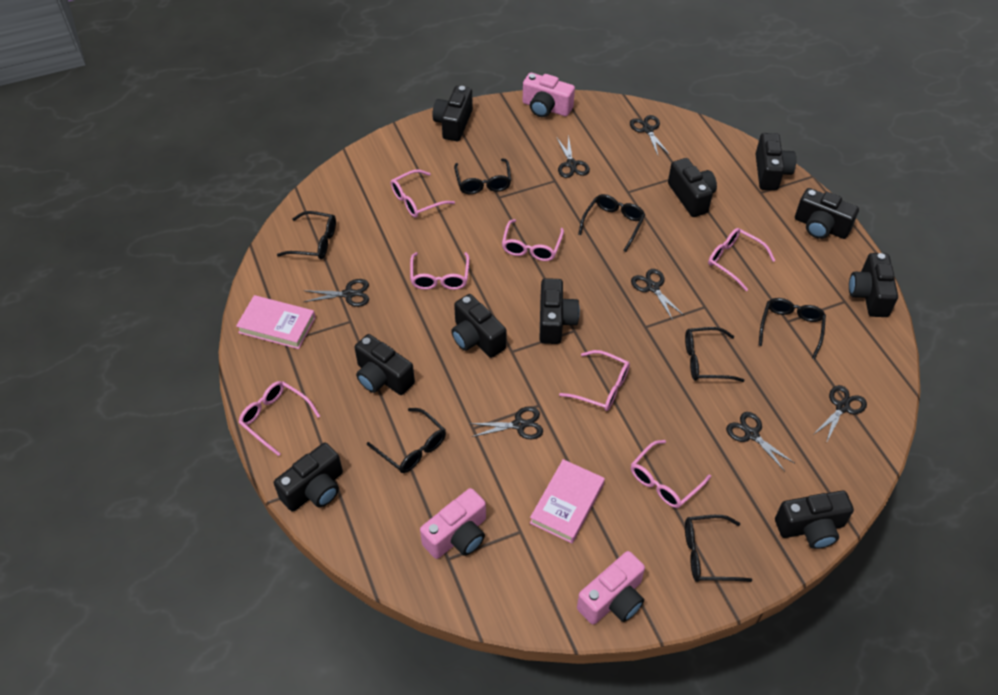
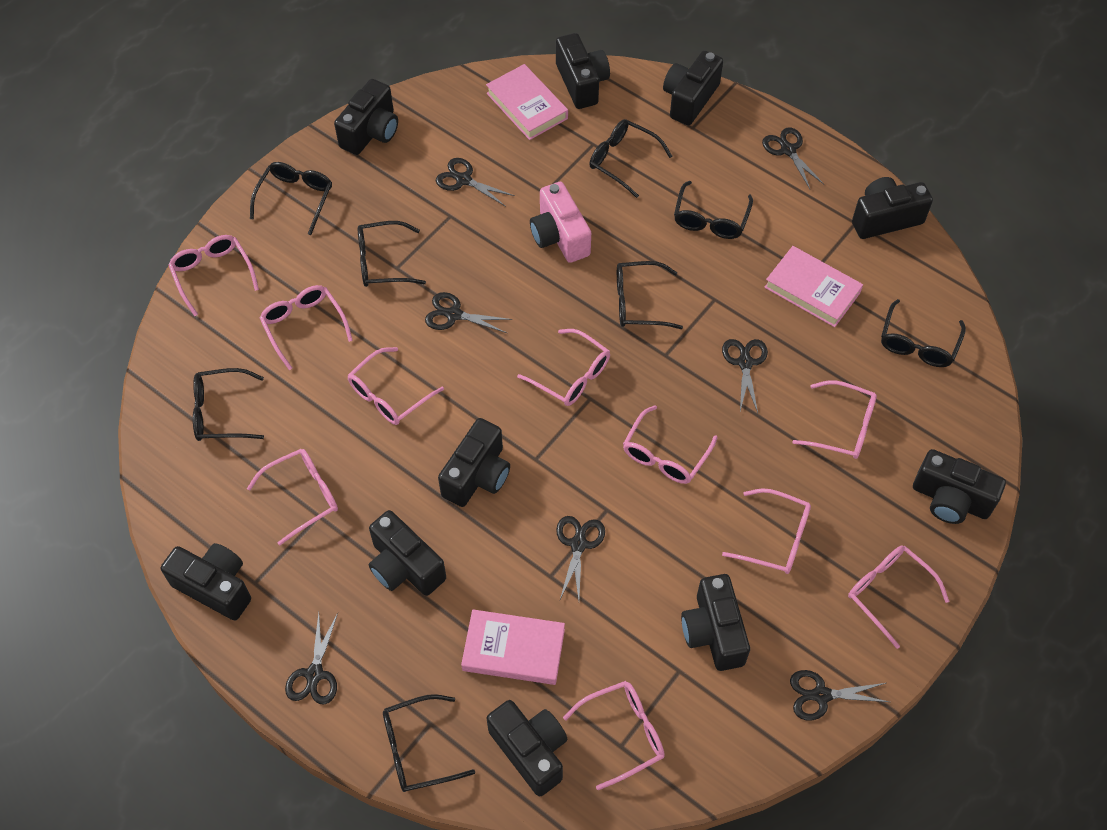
black glasses: [277,211,336,259] [367,408,446,473] [454,158,511,194] [578,194,645,252] [685,327,745,382] [685,515,752,582] [759,298,826,359] = 7 -> [193,368,264,441] [250,162,332,235] [358,221,426,287] [383,694,475,792] [589,119,673,198] [617,261,683,329] [674,181,753,239] [881,299,966,367] = 8
pink book: [236,295,316,349] [530,459,605,543] = 2 -> [461,609,565,685] [486,64,568,140] [764,246,863,327] = 3
pink camera: [420,488,486,559] [523,73,575,117] [577,551,645,625] = 3 -> [530,182,591,263] = 1
pink glasses: [238,381,320,456] [391,170,455,218] [410,252,470,290] [502,219,564,261] [559,350,630,411] [631,440,711,508] [708,228,775,291] = 7 -> [168,235,259,316] [247,449,338,545] [260,285,353,370] [348,347,444,425] [517,329,610,406] [563,681,665,790] [623,405,718,484] [722,489,811,574] [792,380,877,459] [848,545,949,649] = 10

